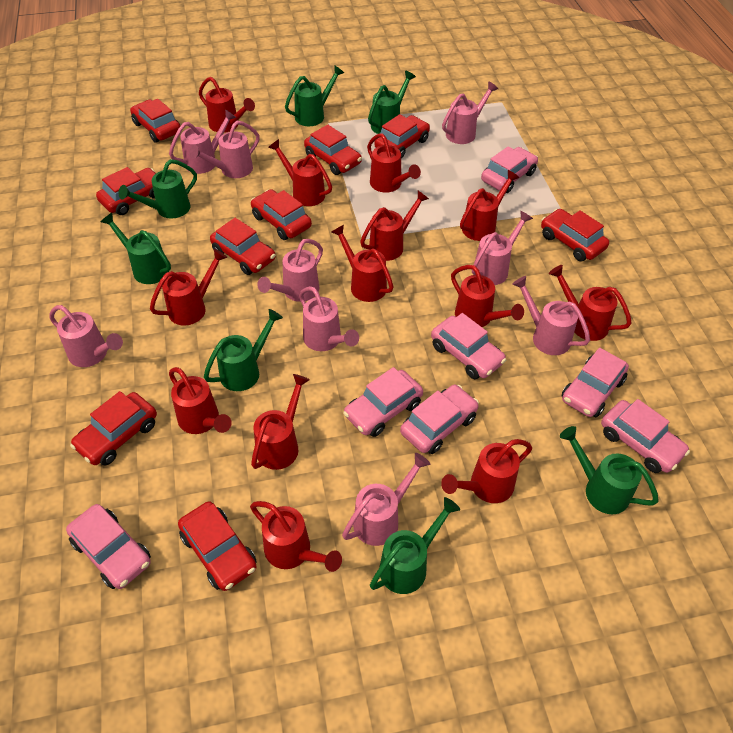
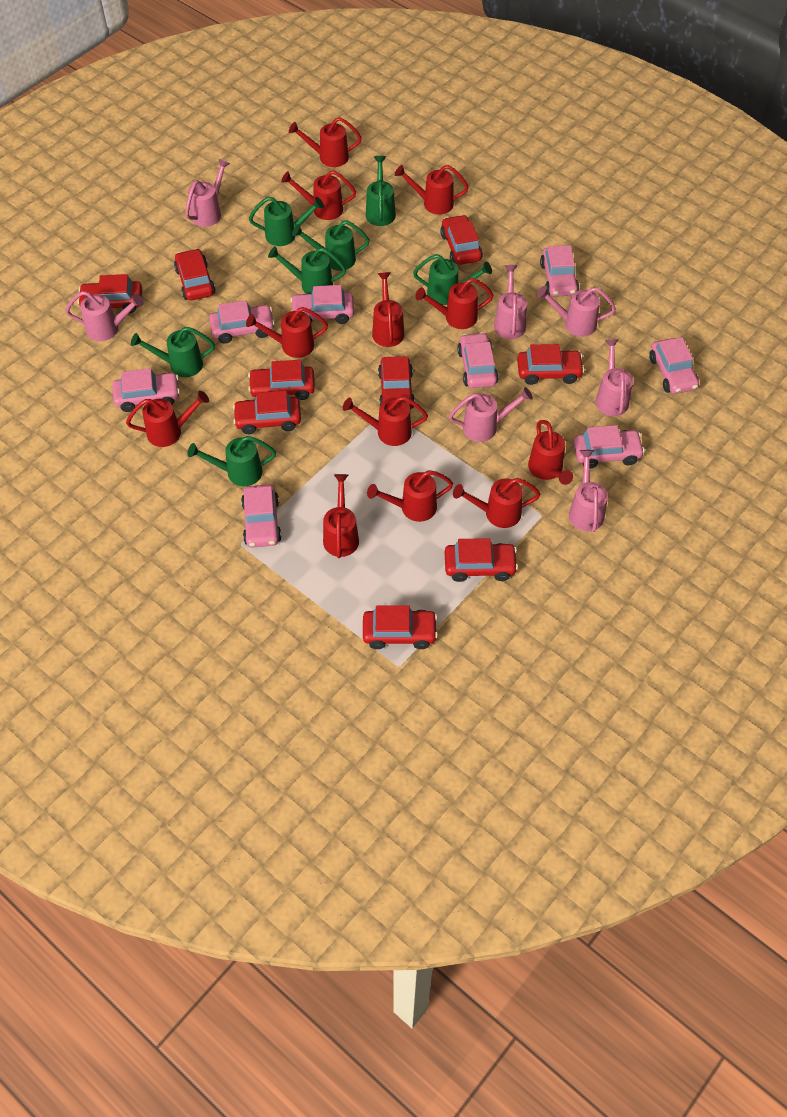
pink car: [66,504,151,589] [343,367,423,437] [400,385,479,454] [431,313,506,379] [481,146,538,193] [561,348,629,417] [601,399,690,473] = 7 -> [112,368,180,412] [209,301,275,344] [241,484,282,548] [290,285,354,324] [457,332,499,388] [540,245,579,297] [573,425,645,469] [649,337,699,394] = 8
pink watering can: [49,305,123,367] [169,109,236,174] [189,121,260,178] [257,239,323,302] [299,286,359,351] [342,453,430,546] [442,81,498,144] [472,211,533,285] [512,276,590,355] = 9 -> [65,291,144,341] [185,158,230,227] [449,387,533,442] [494,265,527,339] [537,286,616,337] [569,450,608,532] [595,339,633,416] = 7
red watering can: [150,249,227,326] [169,367,232,434] [199,77,255,133] [250,501,342,572] [251,374,310,470] [268,139,332,206] [331,225,394,302] [360,191,429,261] [367,133,421,193] [441,439,532,503] [451,265,524,327] [460,170,519,241] [549,265,632,341] = 13 -> [126,391,209,447] [246,307,328,358] [281,171,356,220] [289,117,362,167] [323,474,359,558] [343,396,428,446] [367,470,453,522] [372,272,404,347] [395,165,469,214] [415,278,494,329] [453,478,540,528] [528,420,573,485] = 12

